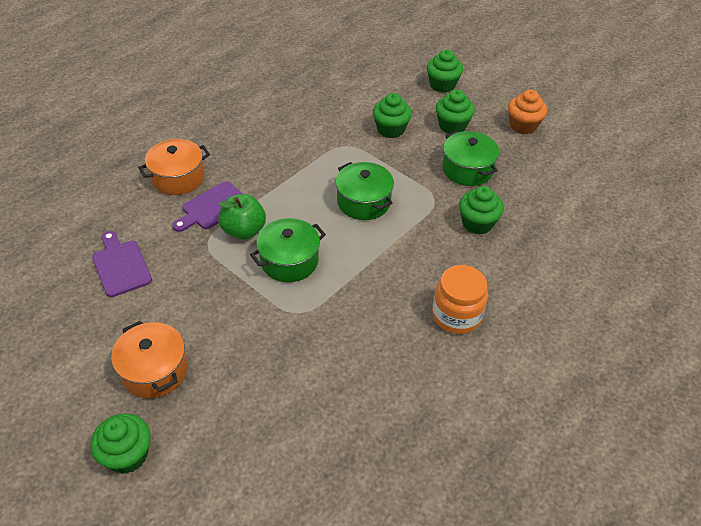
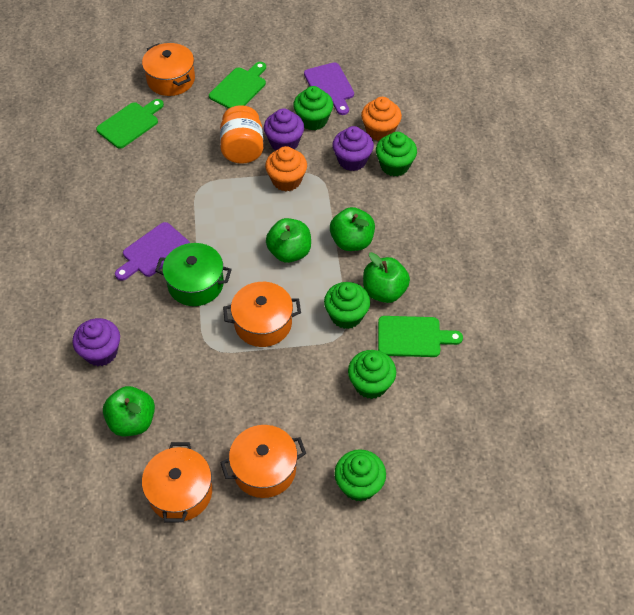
green apple: [218,194,266,240] = 1 -> [103,386,155,436] [266,218,311,263] [330,207,375,251] [363,252,410,303] = 4
green cutting board: none = 0 -> [96,99,164,149] [209,62,266,109] [378,316,463,357] = 3
green pot: [250,218,326,282] [336,162,394,220] [442,131,499,186] = 3 -> [155,243,232,306] = 1
orange cupcake: [508,90,547,134] = 1 -> [265,146,307,192] [361,97,402,141] = 2
orange pot: [111,321,188,398] [138,139,210,195] = 2 -> [142,43,195,96] [142,442,212,522] [220,425,306,498] [223,282,301,347] = 4
purple cupcake: none = 0 -> [72,318,120,366] [264,108,304,151] [333,126,374,171] = 3

